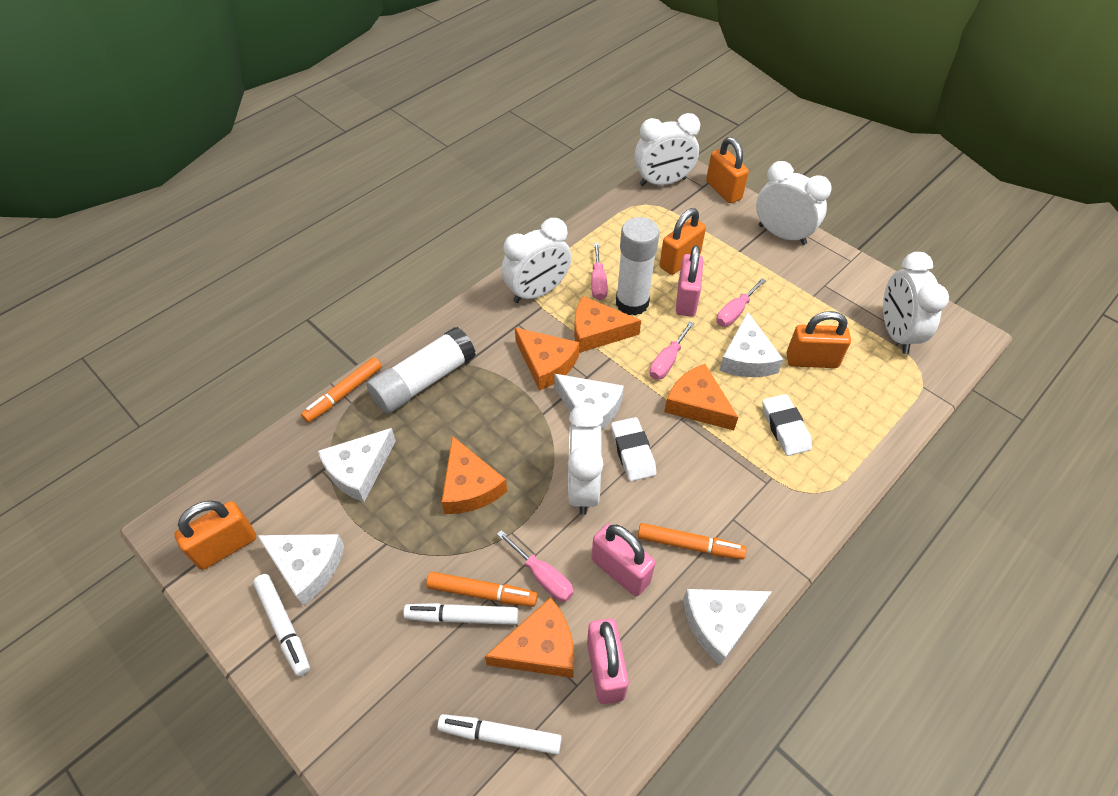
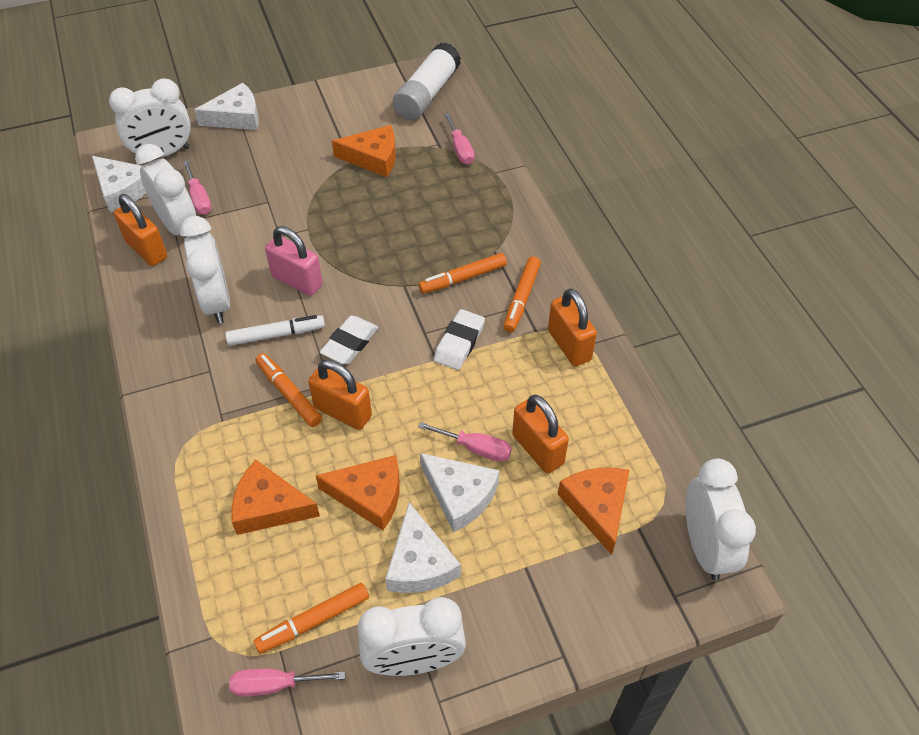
orange cheese: [442,436,507,514] [485,597,574,678] [515,328,579,391] [574,296,641,353] [664,364,738,430] = 5 -> [231,460,320,535] [316,455,400,530] [332,125,396,177] [558,468,630,555] = 4
orange marker: [301,357,382,423] [426,572,538,607] [638,523,747,560] = 3 -> [254,583,369,654] [256,353,322,427] [419,253,507,294] [503,256,541,332] = 4
pink padlock: [587,618,629,704] [591,524,656,597] [676,245,703,317] = 3 -> [265,226,323,296] = 1
white cheese: [257,534,344,606] [318,428,396,502] [554,374,624,430] [683,589,772,666] [719,312,784,377] = 5 -> [92,156,146,212] [194,83,259,130] [385,502,461,593] [420,453,499,533] = 4
white glue stick: [367,327,476,414] [616,217,660,316] = 2 -> [393,42,461,120] = 1
white marker: [253,574,310,676] [403,603,518,625] [437,714,562,755] = 3 -> [225,315,325,346] = 1

